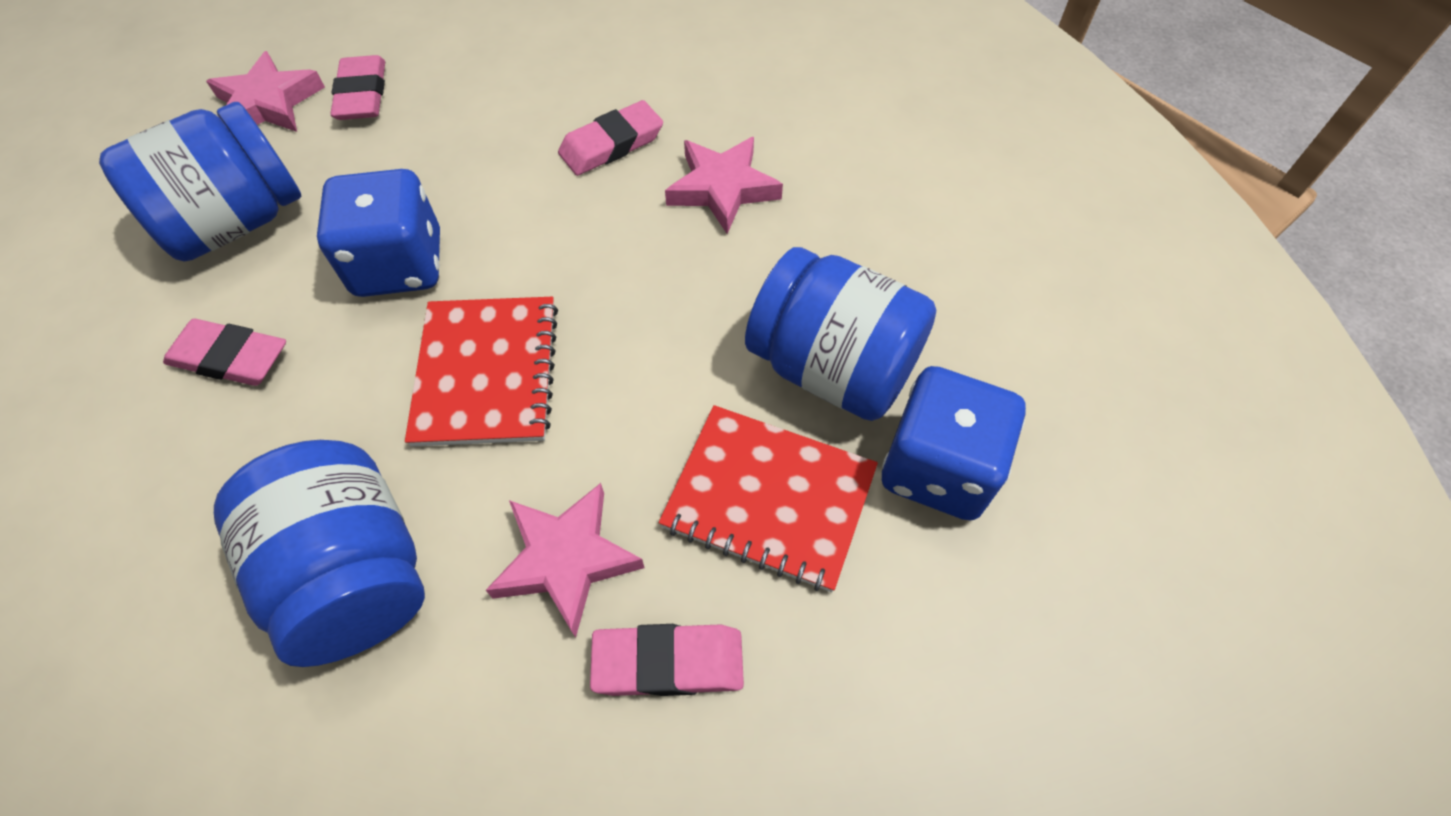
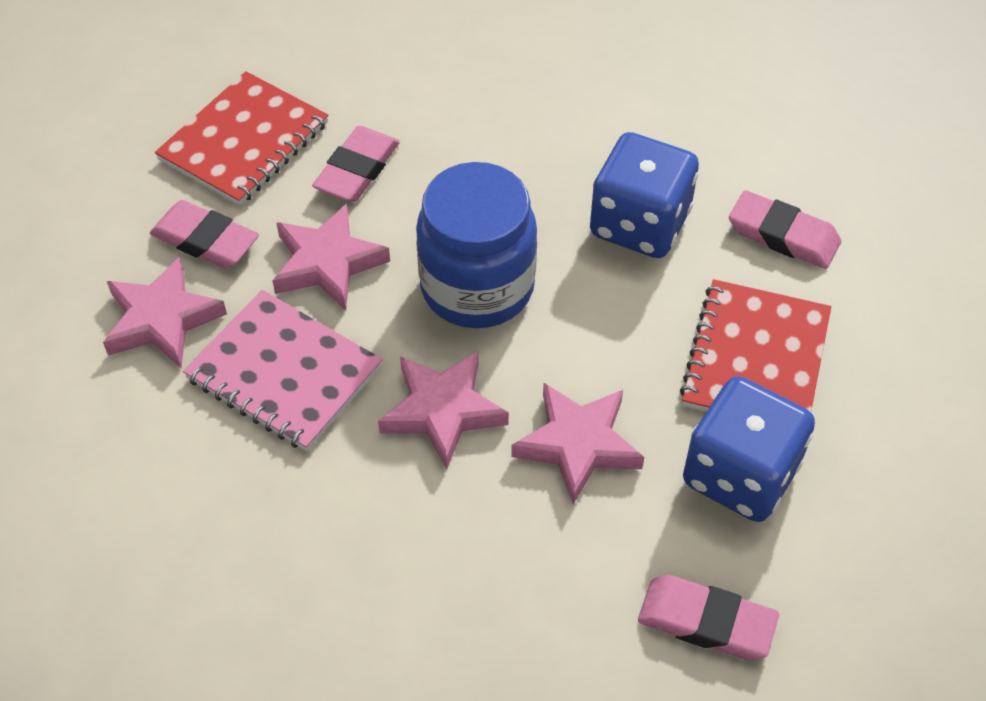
blue jar: [99,102,302,262] [214,440,425,667] [745,247,936,421] = 3 -> [416,162,537,328] = 1
pink notebook: none = 0 -> [183,290,383,451] = 1
pink star: [206,51,325,132] [486,483,644,637] [665,137,783,234] = 3 -> [103,257,227,368] [272,204,390,310] [378,352,509,469] [511,383,644,504] = 4

